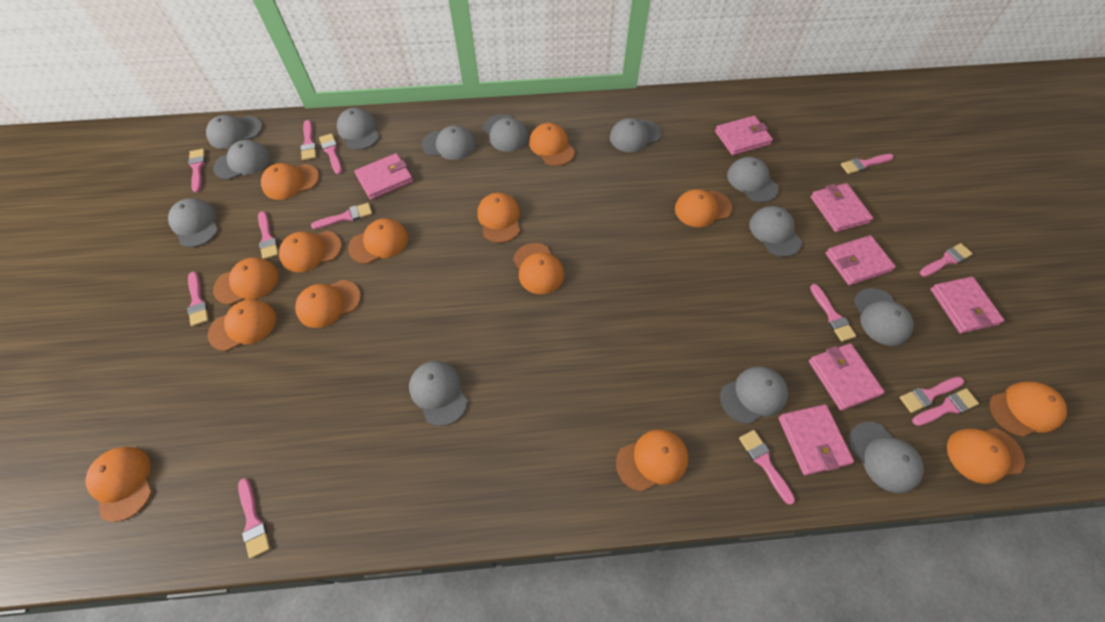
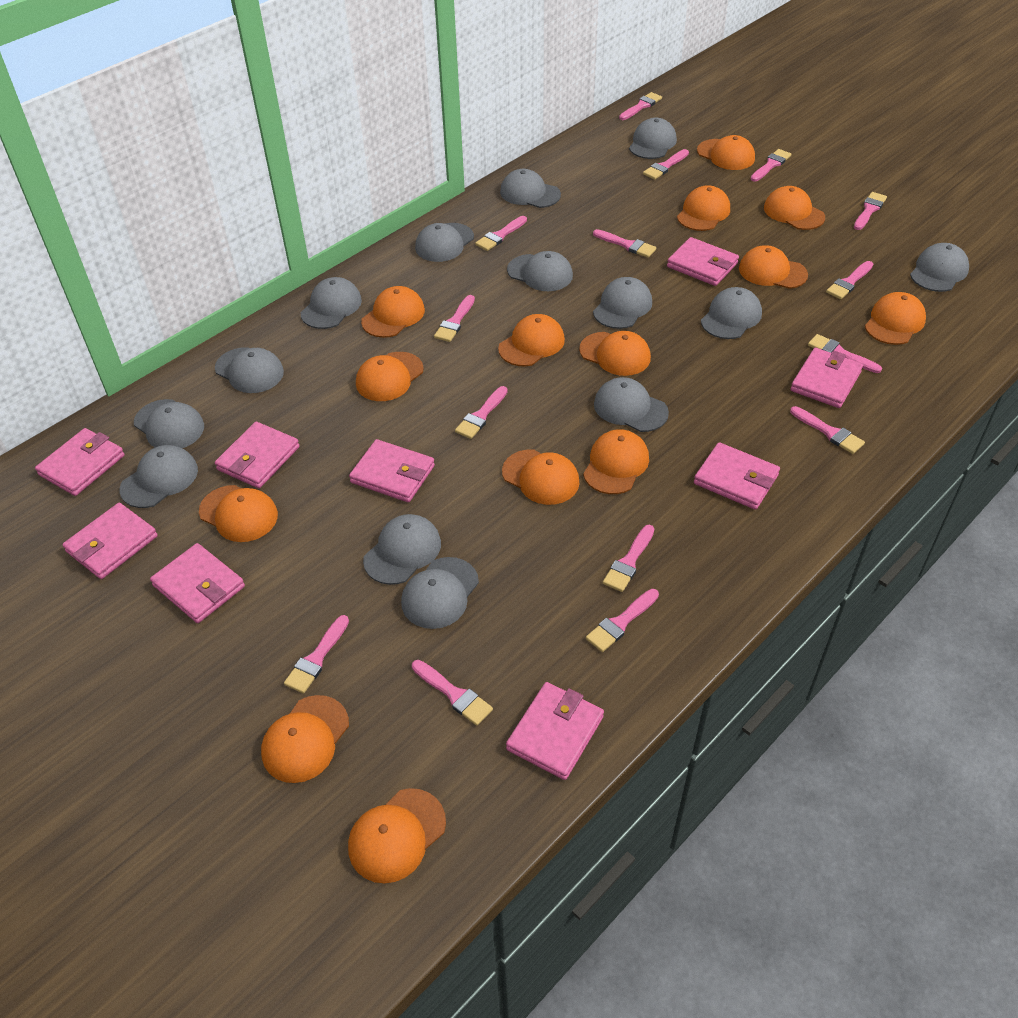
grey cap: [168,198,218,247] [206,115,262,149] [213,140,270,180] [337,108,379,150] [409,361,468,426] [422,125,475,160] [483,114,528,152] [610,118,661,152] [720,366,788,424] [727,157,779,202] [749,206,802,257] [849,422,924,493] [854,288,914,346] = 13 -> [119,445,198,508] [134,399,204,448] [215,347,284,393] [301,277,362,329] [363,514,441,585] [401,557,479,629] [415,223,474,262] [500,169,561,208] [507,251,573,291] [593,277,652,329] [594,377,669,432] [629,118,677,159] [701,287,762,339] [910,243,969,292] = 14
pink brush: [187,272,209,326] [188,149,205,192] [238,478,270,559] [258,211,279,259] [300,120,316,160] [311,203,372,229] [319,133,342,174] [739,430,795,505] [810,284,856,342] [841,154,894,174] [900,377,964,413] [912,388,979,426] [920,243,973,277] = 13 -> [284,615,349,693] [412,660,493,726] [434,295,475,342] [455,386,508,439] [475,216,527,251] [586,589,659,652] [593,229,656,258] [603,525,655,592] [619,92,662,120] [643,149,689,180] [751,149,791,182] [790,406,865,454] [808,334,882,373] [826,261,873,299] [854,192,887,230] = 15
pink wallet: [354,153,413,200] [715,116,773,155] [779,404,854,475] [809,343,885,411] [811,183,873,232] [825,235,896,286] [930,277,1004,333] = 7 -> [35,428,125,496] [62,503,158,579] [150,543,245,623] [215,422,299,488] [349,439,435,502] [506,682,604,780] [667,237,739,286] [694,442,780,510] [791,348,863,408] = 9

